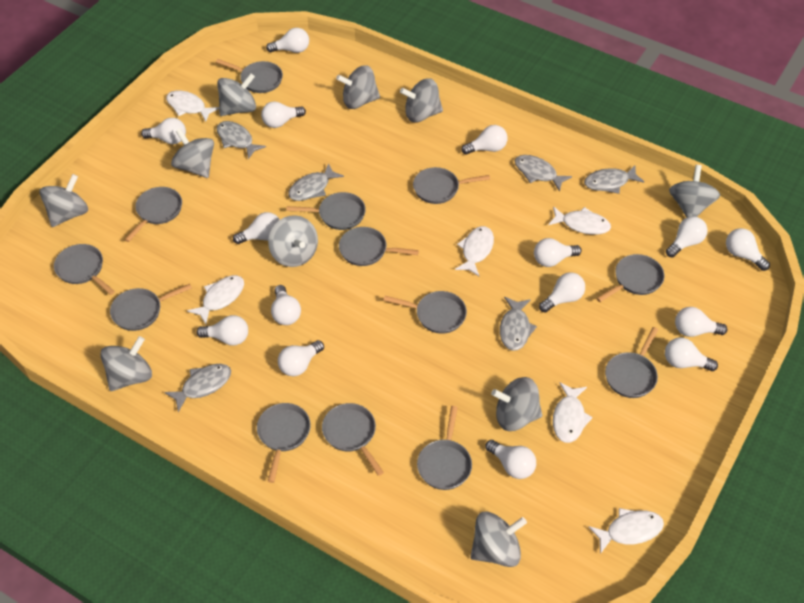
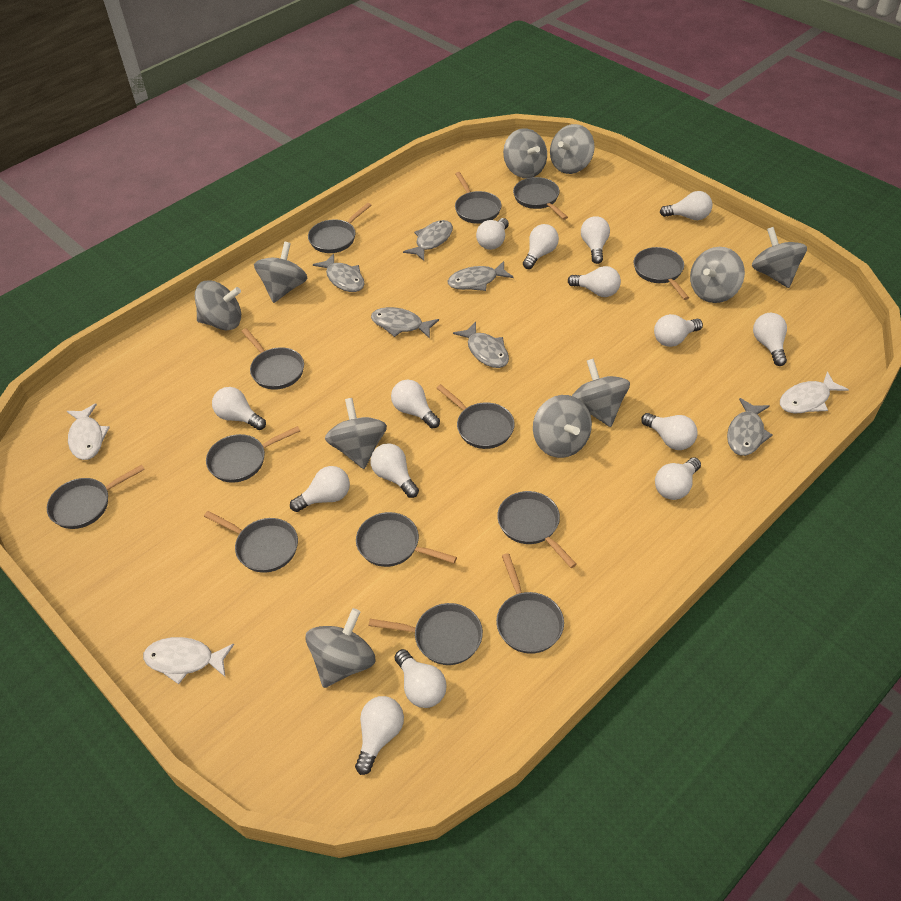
white fish: [166,90,219,122] [187,275,244,324] [455,226,494,276] [548,206,611,235] [553,382,593,443] [589,508,664,554] = 6 -> [67,403,110,460] [143,637,234,684] [780,371,849,413] = 3

